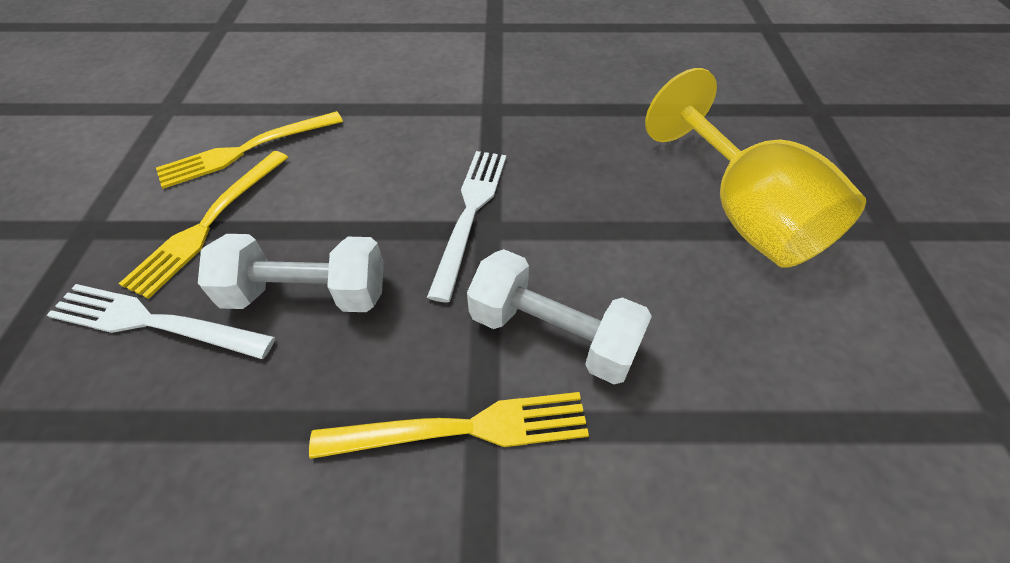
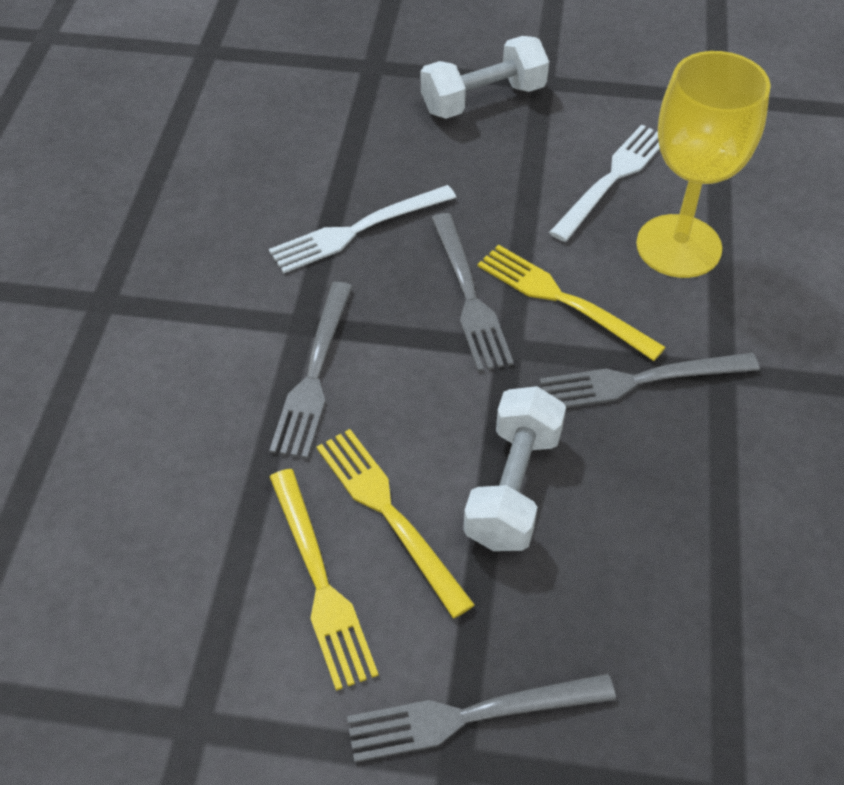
grey fork: none = 0 -> [269,282,353,459] [347,674,616,763] [431,213,514,372] [539,353,760,408] = 4

